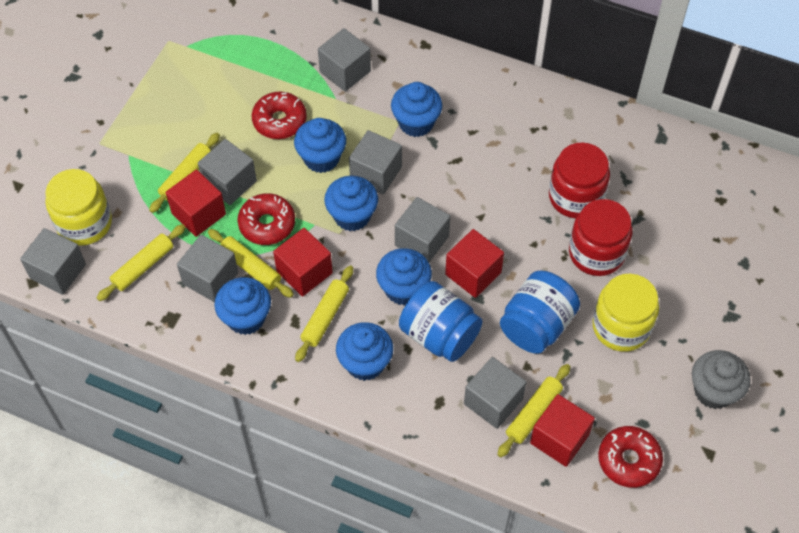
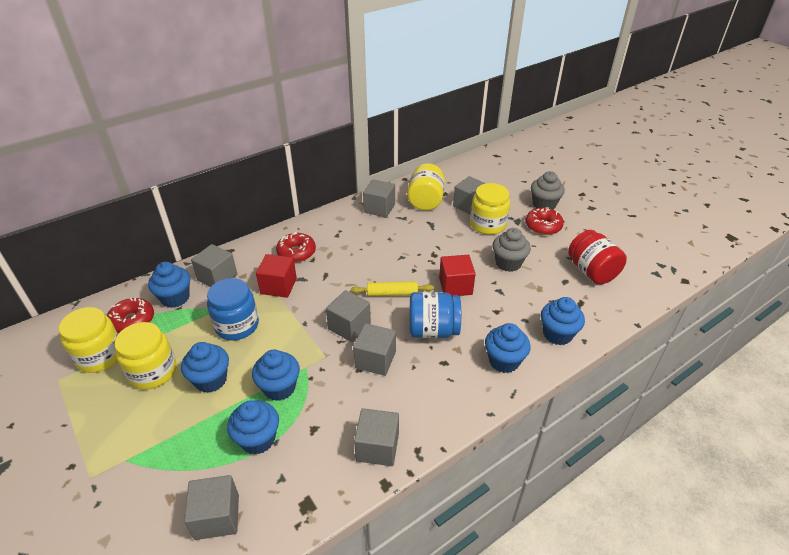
grey cupcake: [692,350,751,409] = 1 -> [493,228,531,272] [531,171,565,210] = 2
red cube: [166,170,226,237] [273,228,333,296] [445,229,504,298] [530,394,595,467] = 4 -> [256,254,297,298] [439,255,476,296] = 2
red jar: [549,142,610,219] [569,199,633,276] = 2 -> [568,230,627,284] = 1
yellow jar: [45,169,112,246] [593,274,659,352] = 2 -> [59,307,118,373] [114,322,176,389] [407,163,445,211] [470,183,510,235] = 4
yellow rolling pin: [97,224,186,301] [149,133,220,213] [208,229,294,298] [295,265,353,362] [497,364,571,457] = 5 -> [351,281,434,296] = 1

